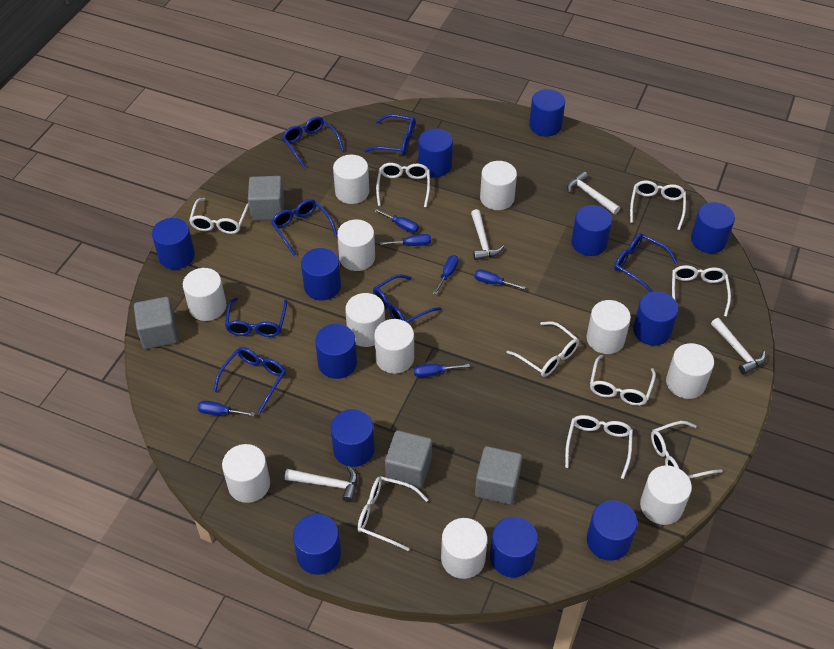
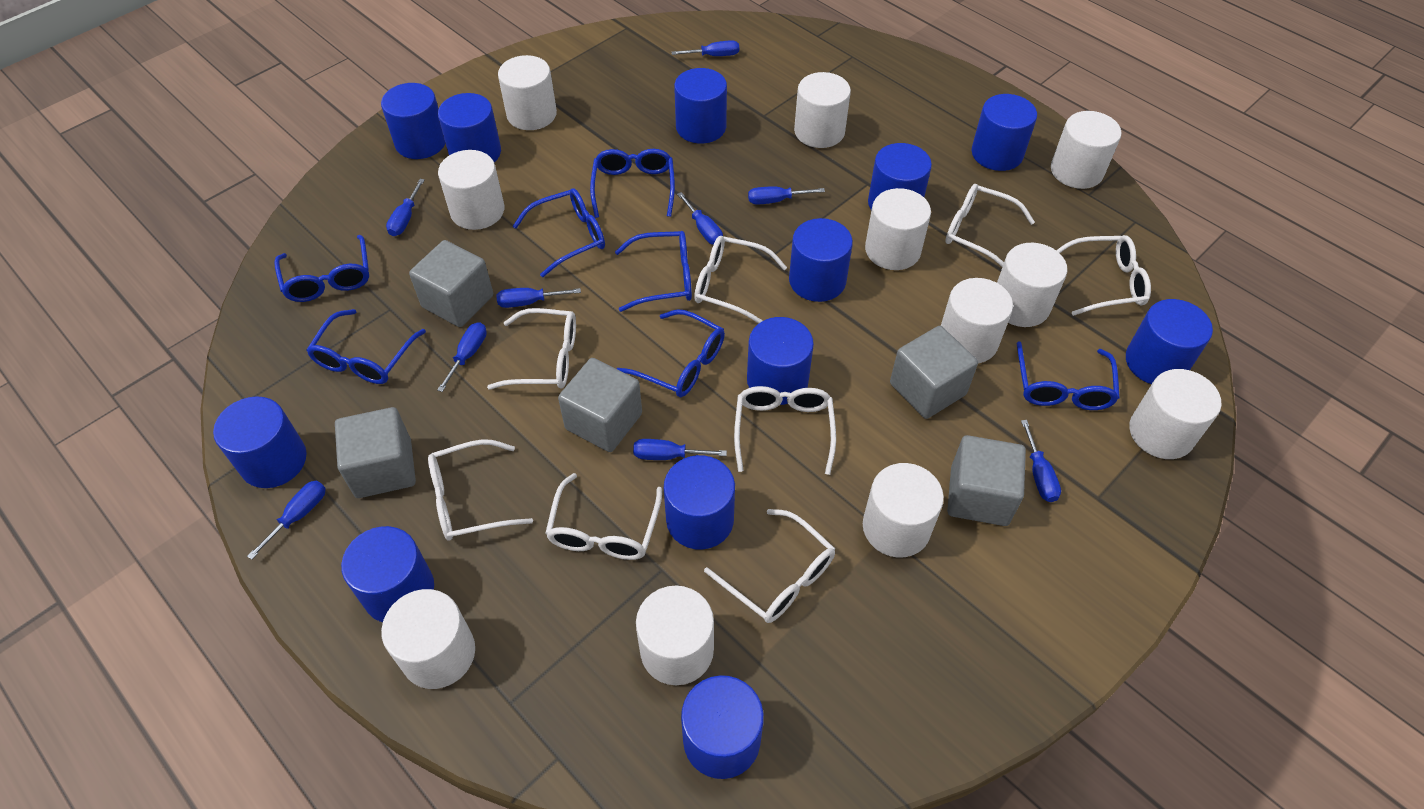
blue screwdriver: [198,401,255,416] [374,209,419,233] [380,234,431,246] [414,364,470,377] [433,255,459,294] [474,270,526,290] = 6 -> [247,481,326,560] [386,179,425,236] [437,322,487,392] [496,288,581,308] [633,439,727,460] [672,40,739,56] [677,192,723,245] [748,186,825,204] [1021,420,1061,502] = 9
grey cube: [134,297,178,349] [248,176,284,221] [385,430,432,488] [475,446,522,504] = 4 -> [335,407,416,498] [409,240,493,327] [558,358,642,452] [890,326,978,419] [947,435,1026,526] = 5
white glasses: [189,198,249,234] [357,476,428,551] [376,163,430,207] [506,321,579,377] [565,415,633,479] [590,355,656,406] [630,181,686,230] [651,421,722,479] [672,265,731,317] = 9 -> [428,439,533,541] [487,308,576,389] [545,473,662,560] [694,236,787,323] [704,509,835,623] [734,386,836,475] [945,184,1035,267] [1056,235,1151,316] = 8
white hammer: [285,466,358,502] [471,209,504,260] [567,171,620,214] [711,318,766,375] = 4 -> none = 0

